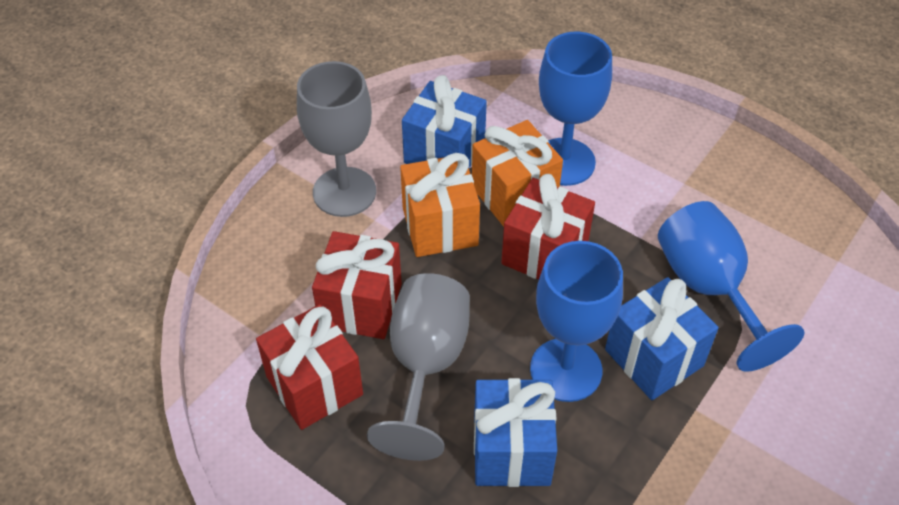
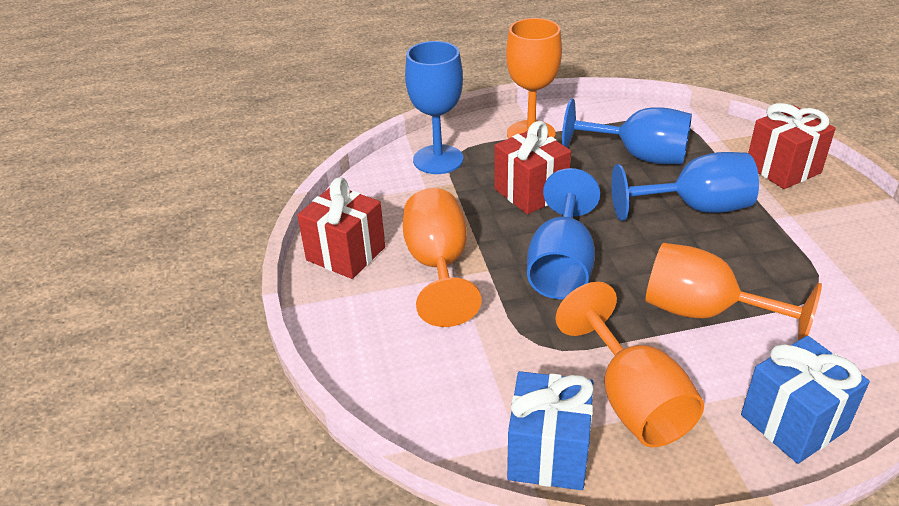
blue gift: [402,75,487,168] [474,378,557,487] [605,277,718,400] = 3 -> [507,371,594,490] [741,336,870,464] = 2
blue goblet: [530,241,623,402] [539,32,612,186] [658,201,805,372] = 3 -> [405,41,463,174] [527,168,600,299] [562,99,692,164] [611,152,759,221] = 4
grey goblet: [297,61,376,217] [367,273,470,461] = 2 -> none = 0
orange gift: [400,153,480,257] [472,120,563,227] = 2 -> none = 0
orange goblet: none = 0 -> [403,188,482,327] [506,18,562,139] [556,282,704,447] [646,243,822,341] = 4

